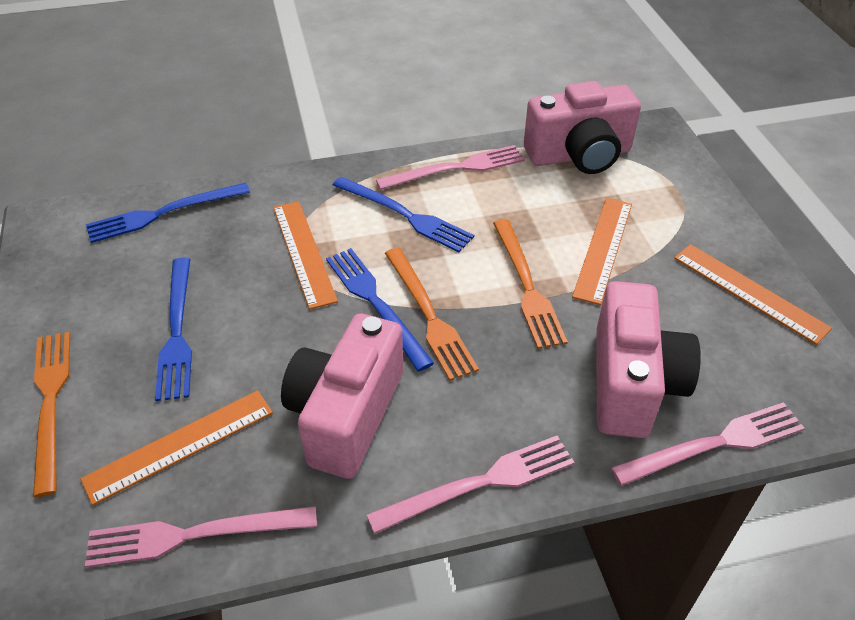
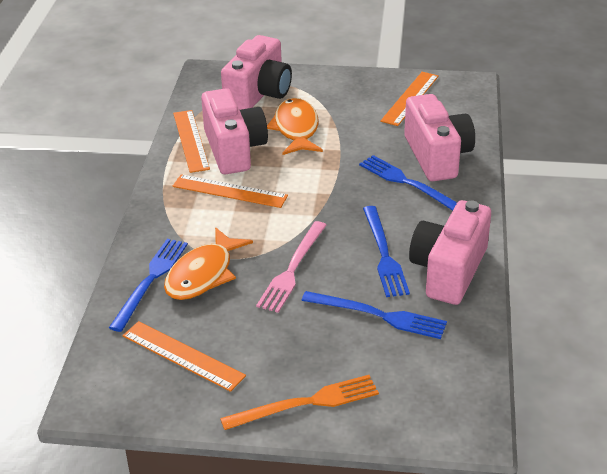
orange fish: none = 0 -> [164,227,253,300] [267,98,323,155] = 2
orange fork: [33,331,70,497] [385,248,479,381] [493,219,568,349] = 3 -> [220,375,379,430] = 1
pink camera: [281,314,404,479] [524,81,641,174] [596,281,701,438] = 3 -> [201,88,268,174] [221,35,292,110] [404,94,475,181] [409,200,491,305] = 4
pink fork: [85,506,317,568] [367,436,575,534] [376,145,525,190] [611,402,805,486] = 4 -> [256,221,326,313] = 1

